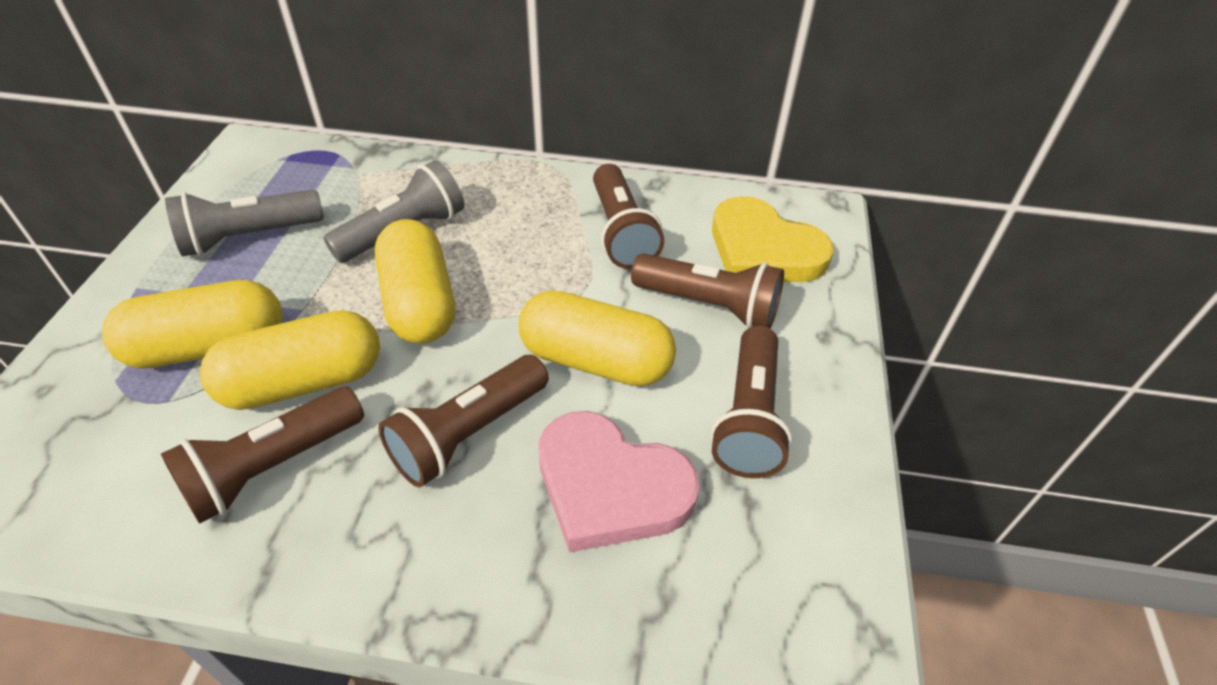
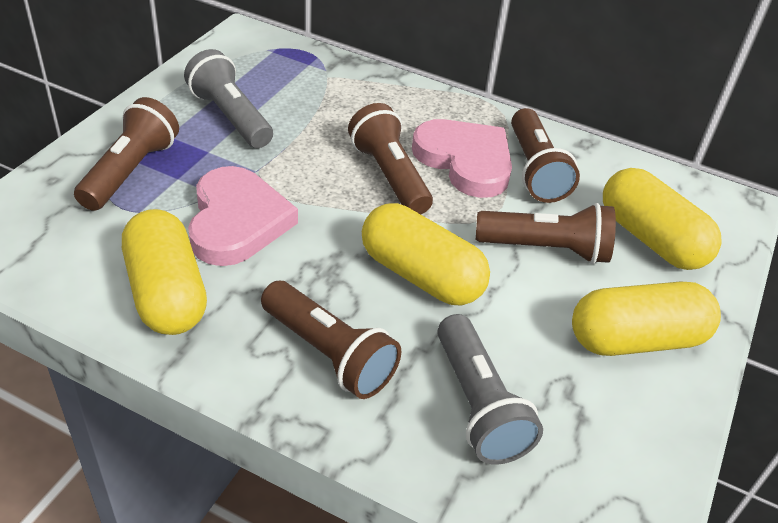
pink heart: [539,411,700,552] = 1 -> [188,166,298,266] [412,119,512,198] = 2
yellow heart: [712,196,834,282] = 1 -> none = 0

